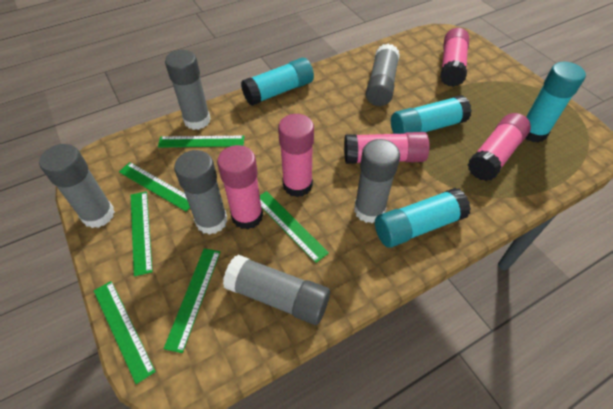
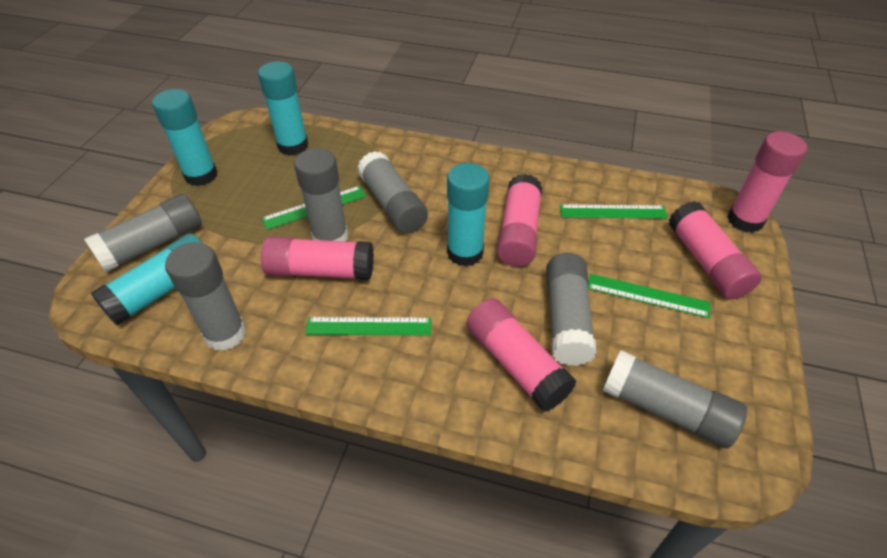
green ruler: [94,281,156,384] [119,162,190,211] [131,191,153,277] [158,136,244,148] [164,248,220,353] [260,191,329,263] = 6 -> [261,186,366,230] [305,317,431,335] [560,204,668,219] [588,274,711,318] = 4

